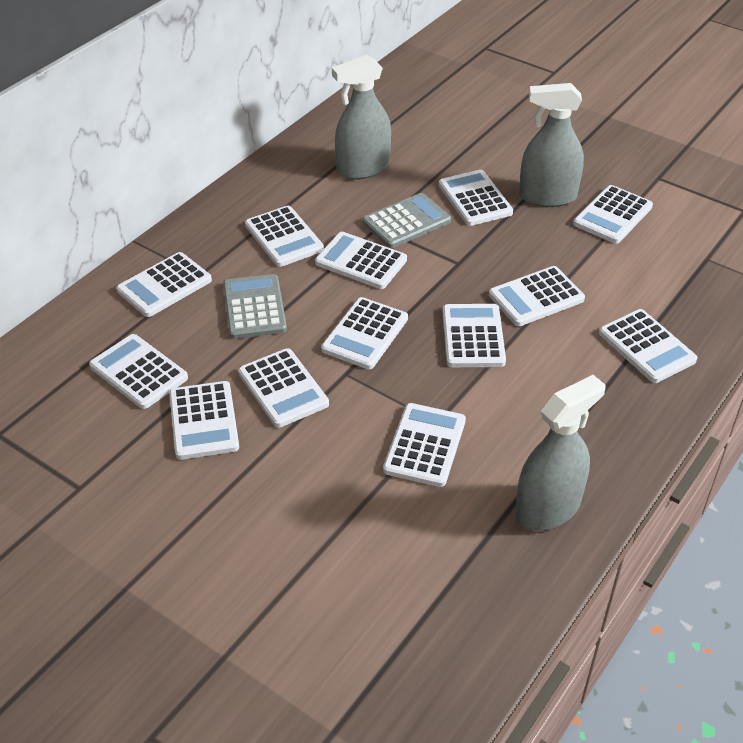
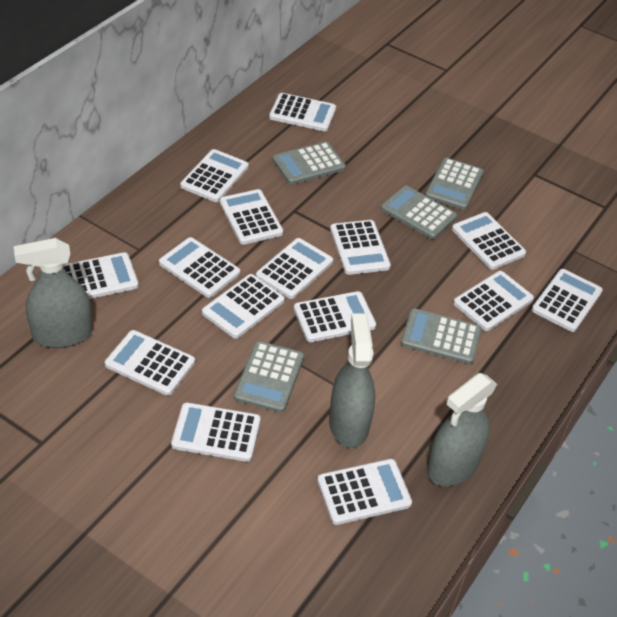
grey calculator: [223,274,287,339] [362,193,451,248] = 2 -> [234,341,304,413] [272,142,346,185] [381,185,457,239] [401,308,481,364] [425,158,484,210] = 5
white calculator: [89,334,188,409] [116,252,212,317] [169,381,239,460] [238,348,329,428] [245,206,324,267] [315,232,407,289] [321,297,408,370] [383,403,466,487] [439,170,513,226] [442,304,506,367] [489,266,585,326] [573,185,653,244] [599,309,698,383] = 13 -> [64,252,139,299] [105,330,195,396] [159,237,240,298] [171,402,261,462] [180,149,249,202] [202,274,285,339] [219,189,283,245] [256,238,333,299] [269,93,336,131] [294,291,376,342] [317,459,412,525] [330,220,391,275] [452,212,526,270] [453,271,534,331] [532,269,603,332] = 15

